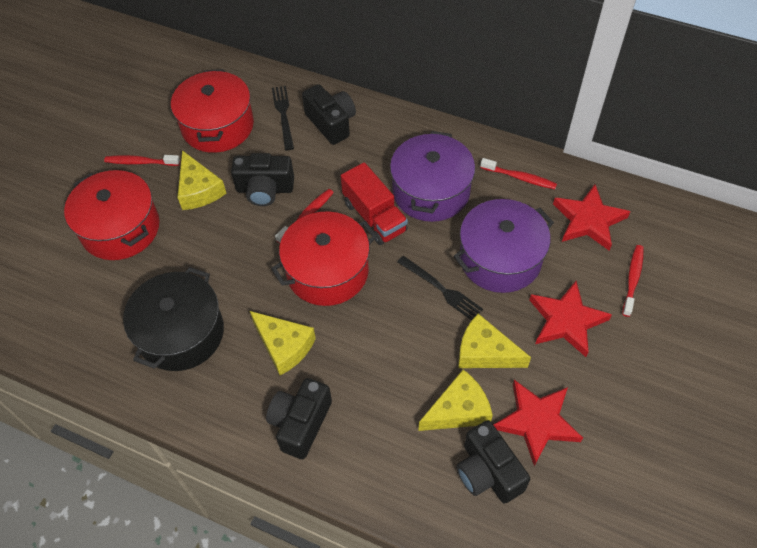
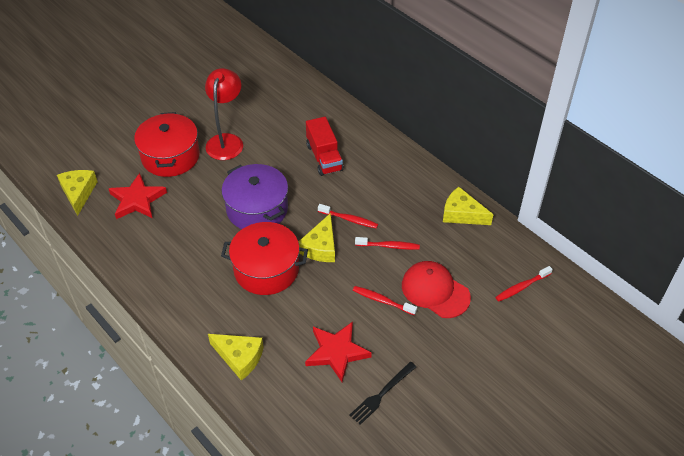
black camera: [231,153,294,206] [266,378,332,459] [302,84,356,145] [456,420,530,503] = 4 -> none = 0
black fork: [272,86,294,150] [397,256,483,320] = 2 -> [349,362,416,425] = 1
black pot: [123,267,224,371] = 1 -> none = 0
purple pot: [390,131,475,222] [453,199,554,293] = 2 -> [222,164,288,229] = 1
red cap: none = 0 -> [402,261,471,318] = 1
red lamp: none = 0 -> [205,68,243,160] = 1
red pot: [64,170,160,260] [171,69,254,153] [271,211,377,306] = 3 -> [134,112,200,177] [221,222,308,295] = 2
red star: [493,380,583,466] [529,281,612,357] [553,184,631,251] = 3 -> [109,173,167,219] [305,322,372,382] = 2

